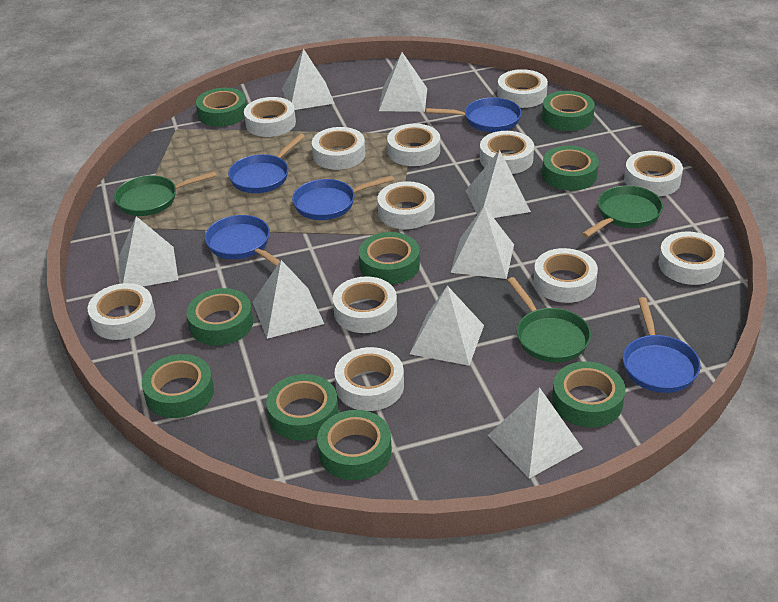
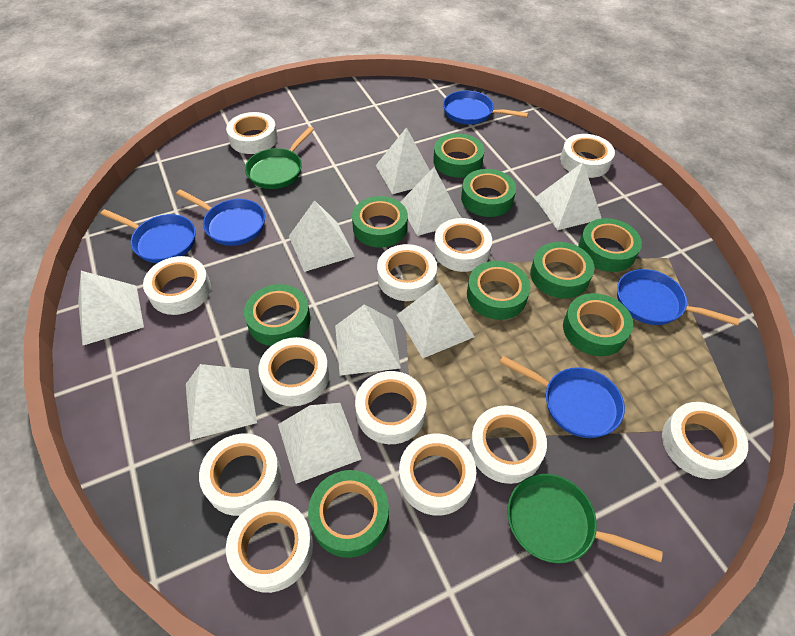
green pan: [114,171,217,216] [507,277,591,363] [582,185,663,238] = 3 -> [245,127,314,189] [507,474,663,563] = 2
white pyramid: [119,216,178,286] [253,260,324,339] [282,49,335,110] [379,52,427,112] [410,286,484,366] [450,206,514,279] [466,150,531,218] [488,387,583,478] = 8 -> [78,271,144,345] [186,364,257,440] [278,403,361,484] [289,200,355,272] [335,304,401,376] [376,127,430,194] [397,283,475,358] [400,167,461,236] [535,162,601,230] = 9

